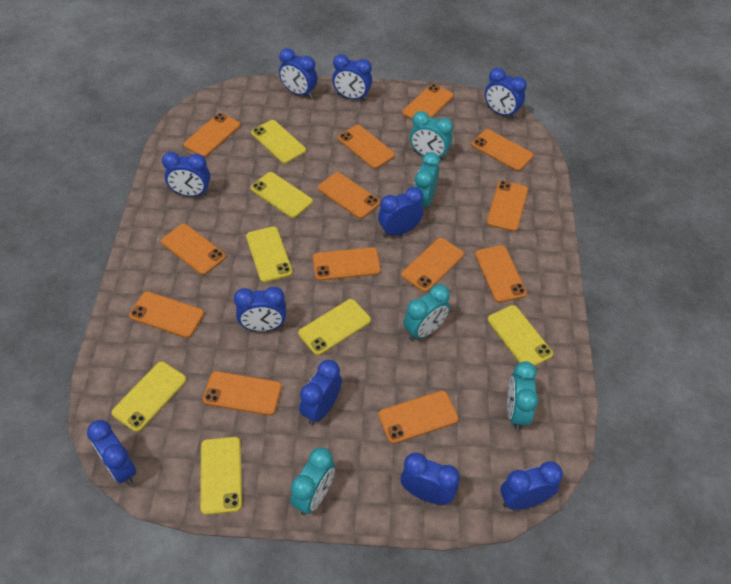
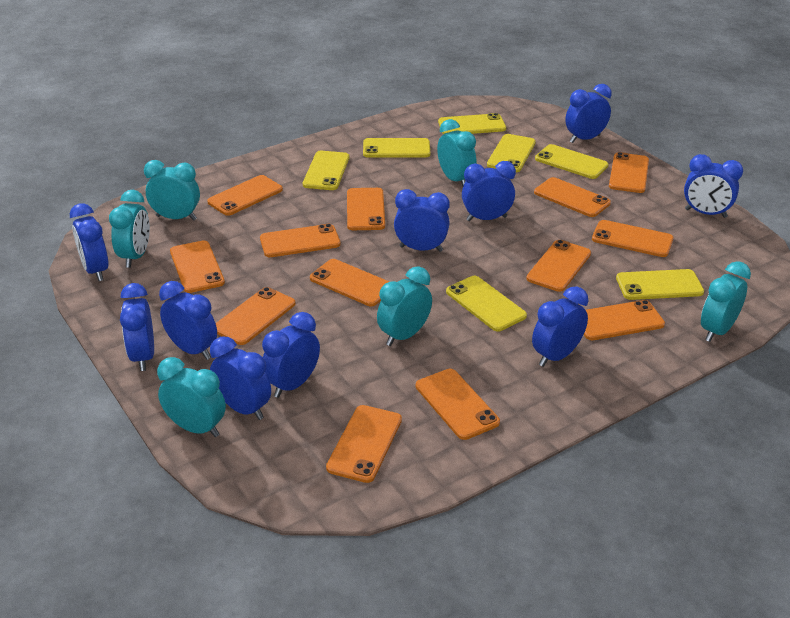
turquoise clock: [290,447,335,515] [403,284,450,341] [410,111,453,160] [414,152,440,207] [507,361,538,430] = 5 -> [109,190,150,268] [144,160,200,220] [157,357,226,437] [377,266,432,346] [437,119,477,186] [701,261,751,342] = 6

